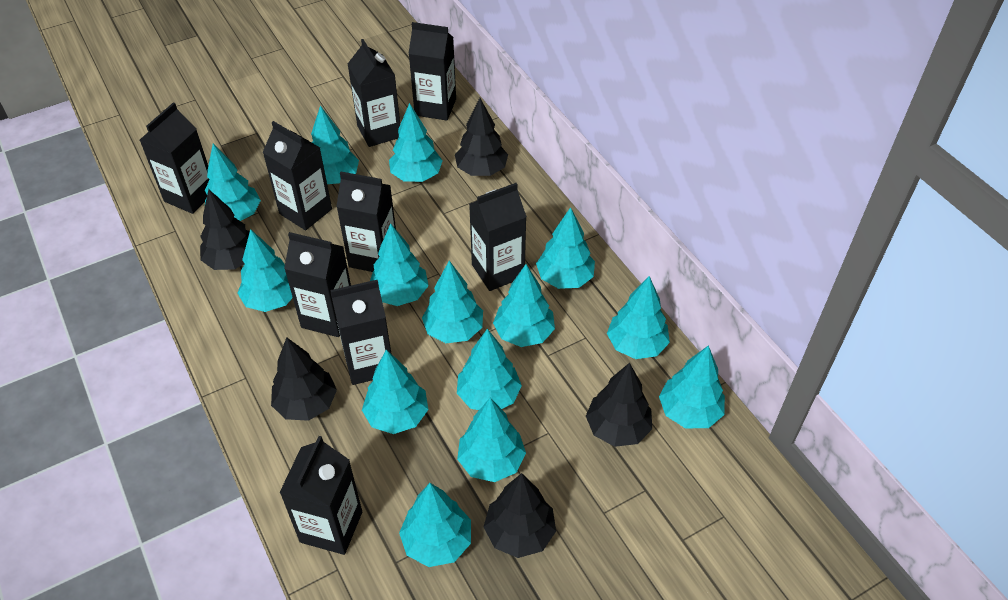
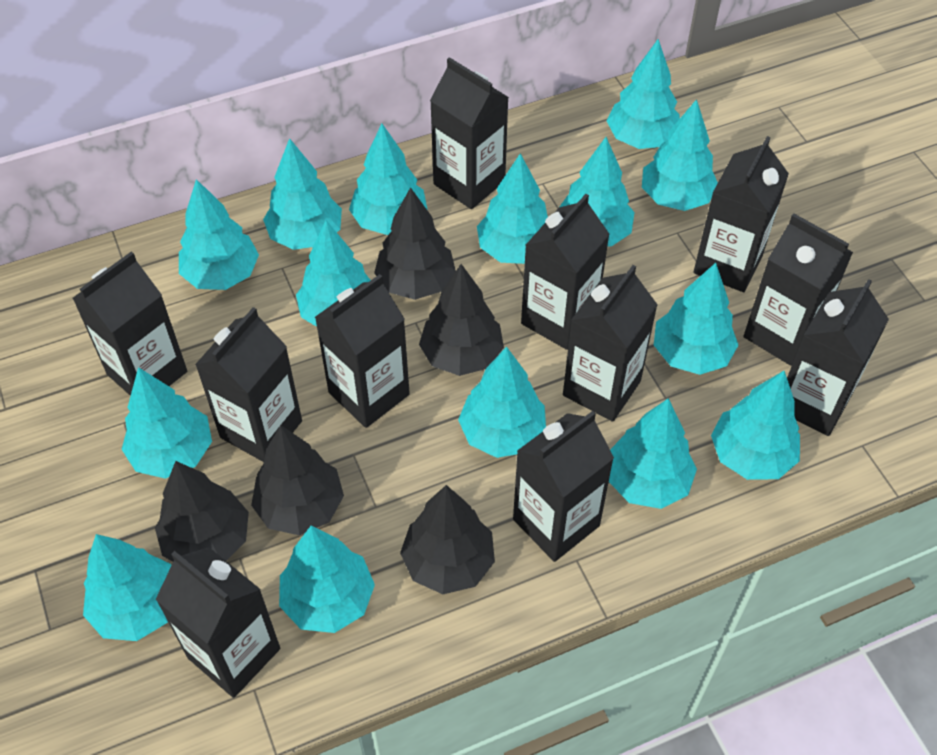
black carton: [140,102,210,214] [263,121,332,230] [279,436,362,555] [284,232,351,337] [330,280,391,385] [336,172,396,272] [348,39,400,147] [408,22,456,121] [469,183,527,291] = 9 -> [72,251,187,396] [155,547,280,698] [195,307,302,462] [315,274,410,428] [430,57,509,209] [513,411,614,562] [521,194,610,350] [563,265,658,422] [693,136,789,292] [743,213,853,366] [787,279,889,436] = 11
turquoise tree: [205,144,261,221] [237,229,293,312] [311,105,359,184] [362,350,428,434] [370,223,429,306] [389,103,443,182] [399,483,471,567] [422,261,483,343] [457,329,522,410] [457,398,526,482] [493,264,555,347] [536,207,595,289] [607,276,670,359] [659,345,725,428] = 14 -> [83,534,172,641] [121,367,212,479] [179,179,259,290] [263,138,342,250] [279,526,375,633] [296,220,371,327] [349,124,428,235] [458,346,546,458] [477,153,548,264] [560,137,635,247] [607,39,680,149] [609,398,697,509] [642,99,718,211] [654,263,738,375] [711,371,800,480] = 15

